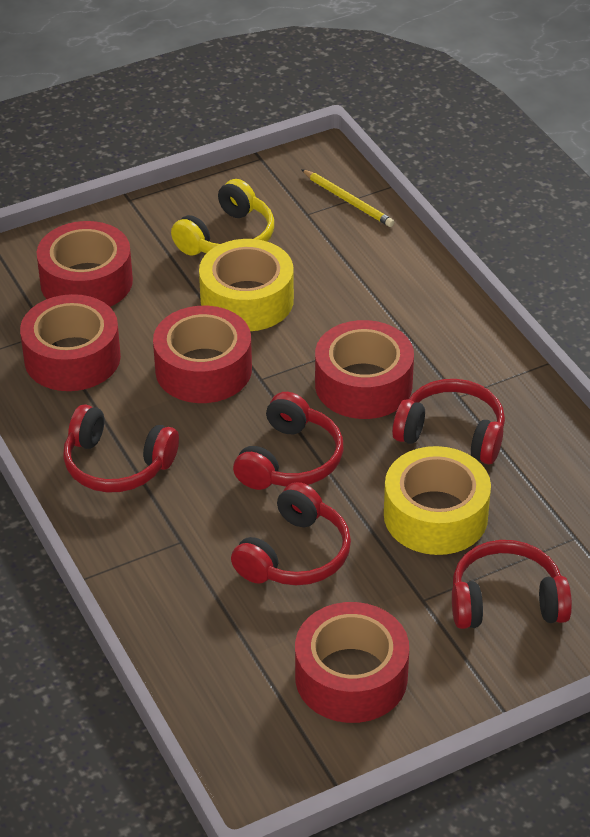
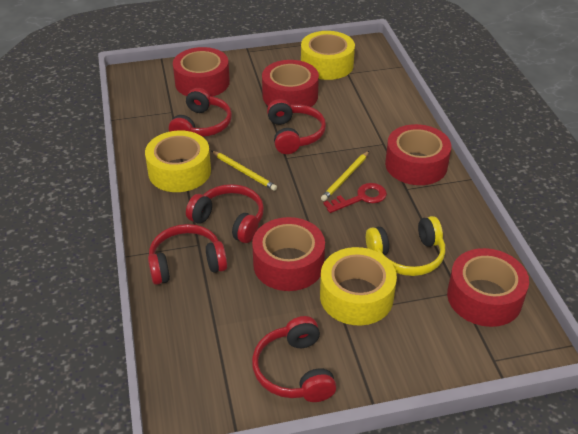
red key: none = 0 -> [323,183,387,213] = 1
yellow pencil: [301,169,394,227] = 1 -> [212,151,277,191] [321,151,369,201] = 2
yellow tape: [199,239,294,331] [384,446,491,555] = 2 -> [145,130,211,192] [301,31,355,80] [320,247,397,325] = 3

